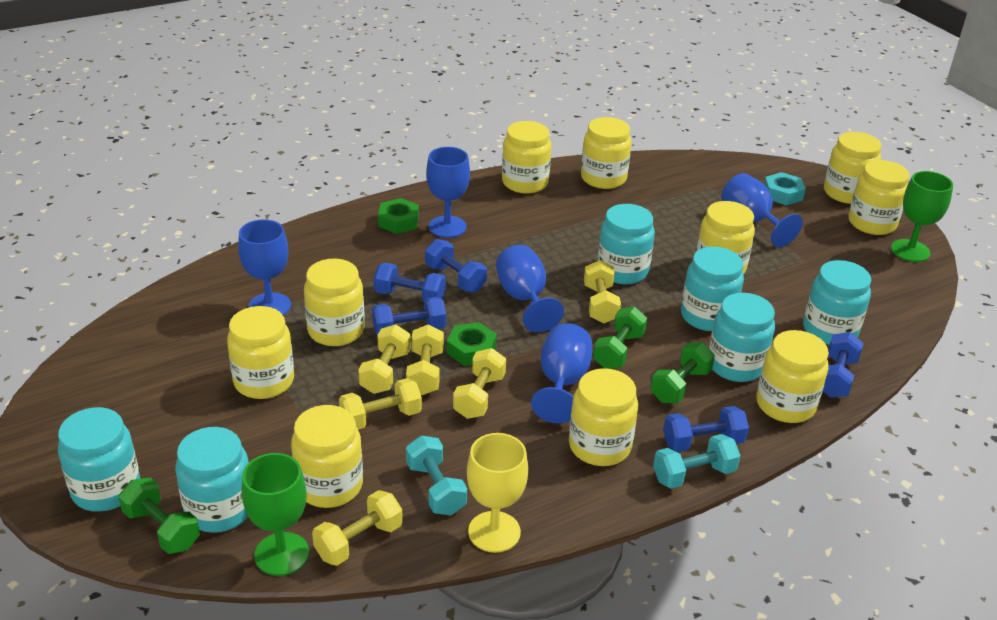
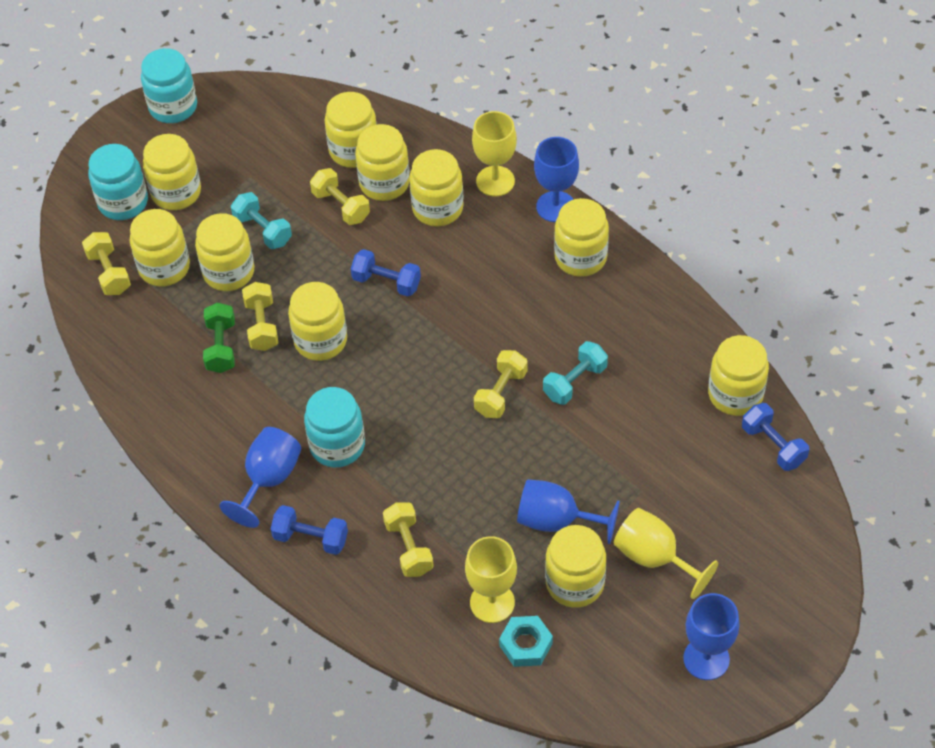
blue dumbbell: [372,297,446,335] [374,263,446,302] [425,239,487,292] [663,406,749,452] [823,332,864,398] = 5 -> [271,505,348,555] [351,249,421,297] [742,403,809,471] = 3
blue goblet: [238,219,291,315] [426,147,470,238] [496,245,564,332] [531,323,592,423] [721,173,803,247] = 5 -> [219,427,301,528] [517,479,620,544] [534,137,579,222] [683,593,740,680] = 4
green dumbbell: [119,477,200,554] [593,307,647,369] [651,342,715,403] = 3 -> [203,303,235,373] = 1
green goblet: [242,453,309,576] [891,171,953,262] = 2 -> none = 0
green nut: [378,198,419,234] [447,322,497,366] = 2 -> none = 0
turquoise jar: [58,407,140,512] [175,427,249,533] [598,204,655,284] [681,247,744,331] [709,293,775,382] [803,260,871,345] = 6 -> [88,144,148,220] [141,48,197,123] [304,387,365,468] = 3
yellow dumbbell: [312,490,403,566] [339,378,422,430] [358,324,411,394] [406,324,444,395] [453,348,506,419] [584,260,621,323] = 6 -> [82,232,131,295] [242,282,279,351] [310,168,370,225] [383,502,434,577] [474,350,528,418] = 5
yellow goblet: [467,433,528,553] = 1 -> [465,536,517,623] [472,111,517,197] [614,508,718,599] = 3

